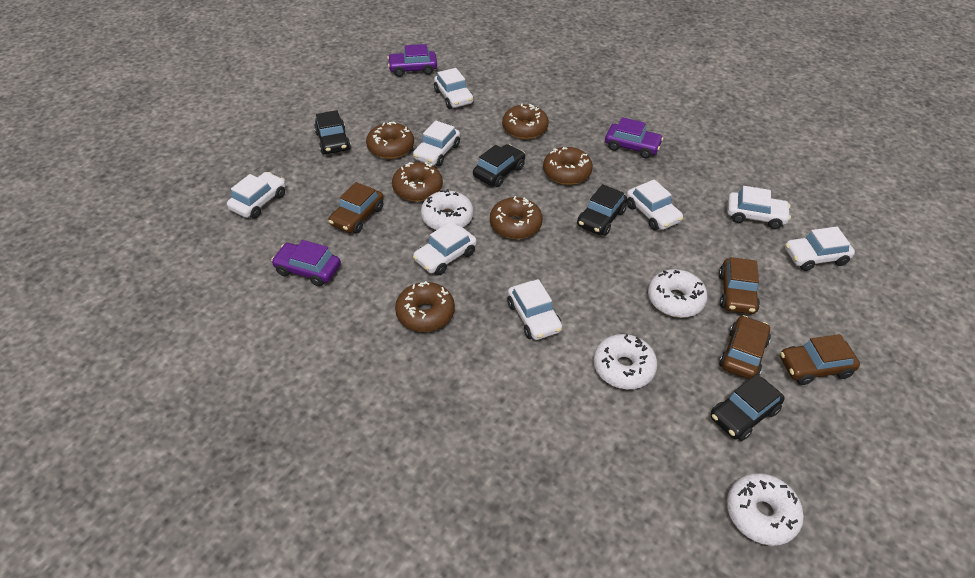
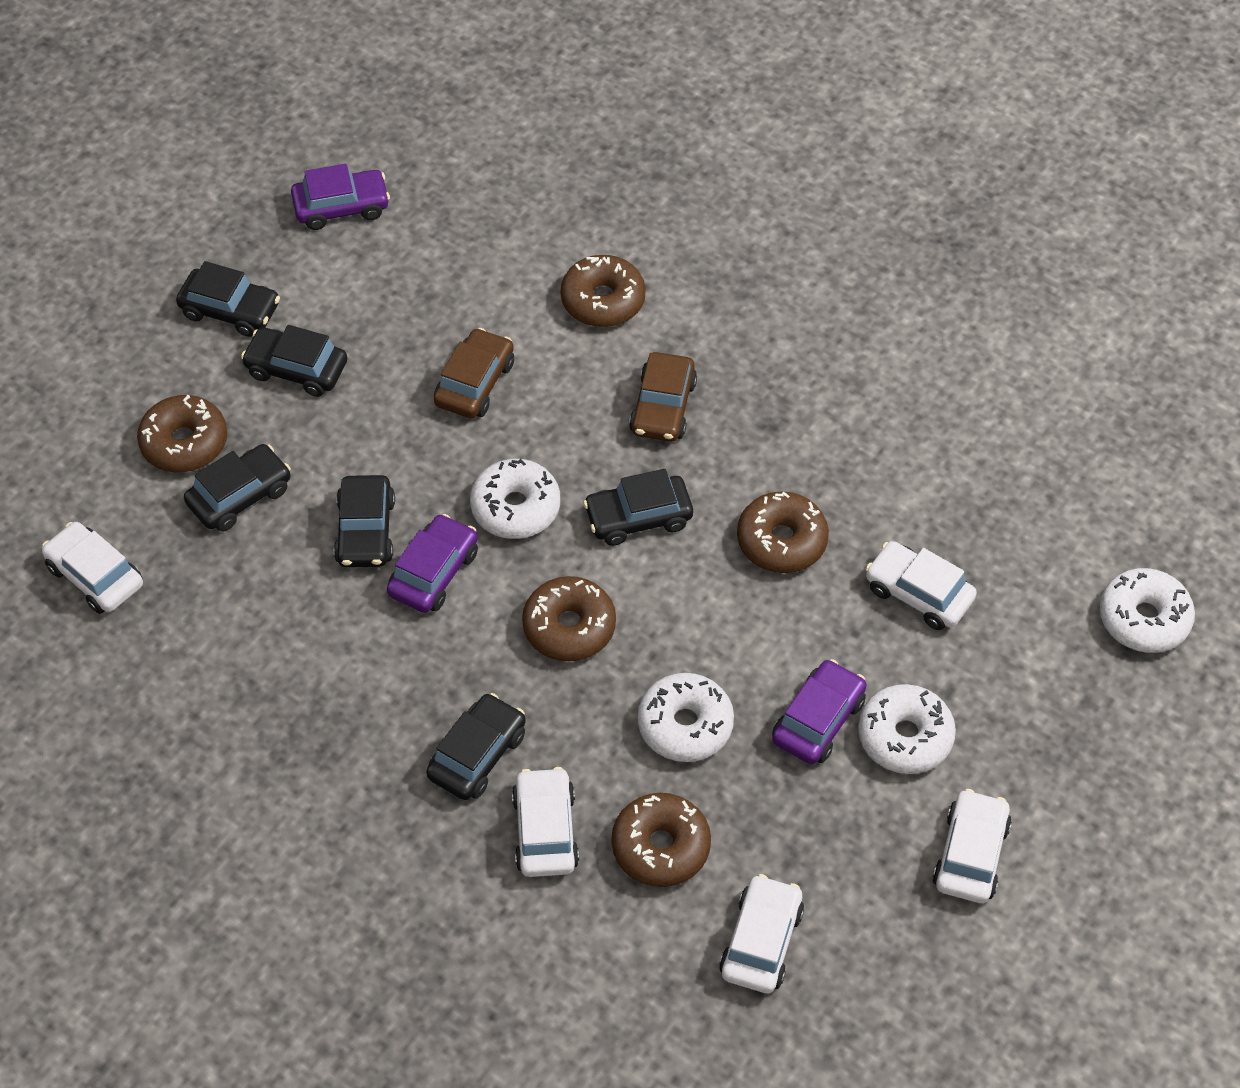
black car: [314,110,351,154] [473,144,525,187] [577,184,627,236] [711,374,785,441] = 4 -> [176,261,280,337] [184,444,291,532] [241,325,347,397] [334,475,395,567] [426,693,526,800] [583,469,693,546] = 6
brown car: [328,182,384,233] [719,257,760,314] [719,315,771,379] [780,334,860,385] = 4 -> [434,328,514,418] [629,352,697,442] = 2
brown donut: [366,122,414,159] [392,162,443,201] [395,281,455,332] [490,196,543,239] [502,103,549,139] [543,147,593,185] = 6 -> [137,395,227,472] [522,576,616,661] [561,255,646,327] [611,793,711,887] [737,491,829,573] = 5
white car: [227,172,286,219] [413,121,460,166] [413,221,477,275] [434,68,474,109] [507,279,562,340] [626,179,683,230] [727,186,791,229] [785,227,855,271] = 8 -> [42,522,143,614] [512,767,579,877] [719,874,804,993] [866,541,977,630] [933,789,1012,903] = 5

